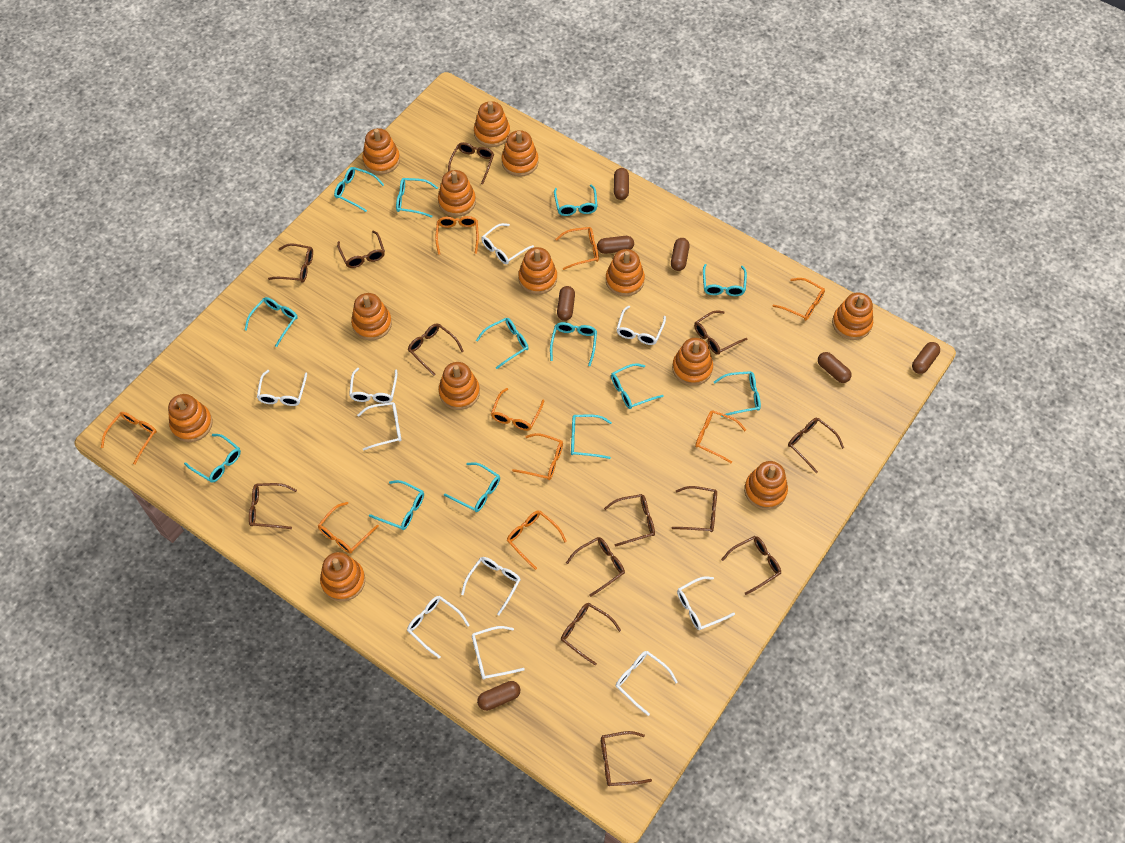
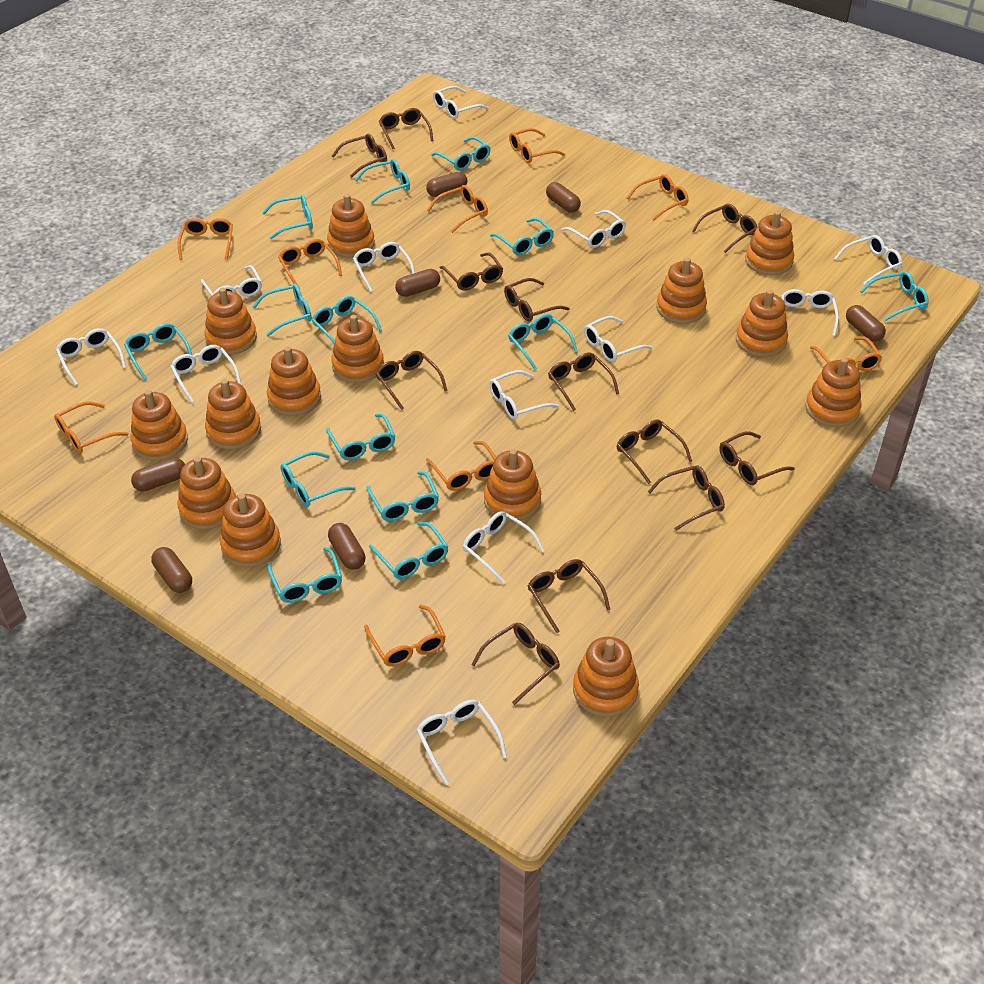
brown glasses: [249,483,297,529] [268,243,313,283] [337,230,385,268] [408,323,464,376] [448,142,494,185] [561,603,621,665] [566,537,625,597] [601,731,652,786] [604,494,655,547] [672,486,717,532] [694,310,748,355] [721,536,781,595] [788,417,844,473] = 13 -> [332,134,387,178] [376,351,447,410] [379,108,433,149] [440,252,503,291] [471,623,560,705] [504,278,570,322] [528,559,610,633] [548,352,619,411] [617,419,692,484] [648,465,725,531] [692,204,757,253] [719,431,795,485] = 12
orange stacking toy: [168,394,213,442] [320,552,365,602] [351,293,392,340] [362,128,400,175] [438,170,476,217] [439,362,480,410] [474,101,510,147] [502,130,538,177] [518,247,557,295] [606,249,645,296] [672,338,713,386] [744,461,788,510] [832,292,873,340] = 13 -> [130,390,188,461] [178,457,236,530] [204,288,257,355] [205,379,261,449] [220,493,281,567] [267,346,321,416] [327,194,375,258] [331,315,384,383] [484,449,541,521] [573,637,639,717] [656,258,707,324] [736,290,788,357] [745,211,794,275] [805,358,861,427] = 14
turquoise glasses: [184,434,241,483] [245,297,298,347] [334,167,384,212] [369,480,424,530] [396,178,438,218] [444,462,500,512] [476,318,529,369] [550,322,597,366] [554,185,598,216] [571,415,612,459] [611,363,664,409] [703,264,747,296] [714,371,761,417] = 13 -> [124,323,192,380] [252,284,312,336] [262,194,313,239] [267,547,342,603] [280,451,356,507] [312,296,382,344] [326,414,395,460] [355,159,410,204] [366,471,439,521] [369,522,449,579] [431,137,491,171] [490,218,554,255] [508,314,578,370] [860,271,929,321] = 14
white glasses: [257,370,307,406] [349,368,397,403] [357,402,401,451] [407,596,470,658] [461,557,521,616] [472,626,525,679] [481,223,534,264] [616,651,678,716] [617,306,666,345] [677,577,735,630] = 10 -> [56,328,126,386] [170,345,241,403] [201,265,262,297] [353,242,415,292] [416,700,507,785] [433,86,489,118] [463,511,544,584] [489,370,559,420] [561,210,626,248] [584,316,652,362] [781,289,839,336] [834,235,902,285] = 12

